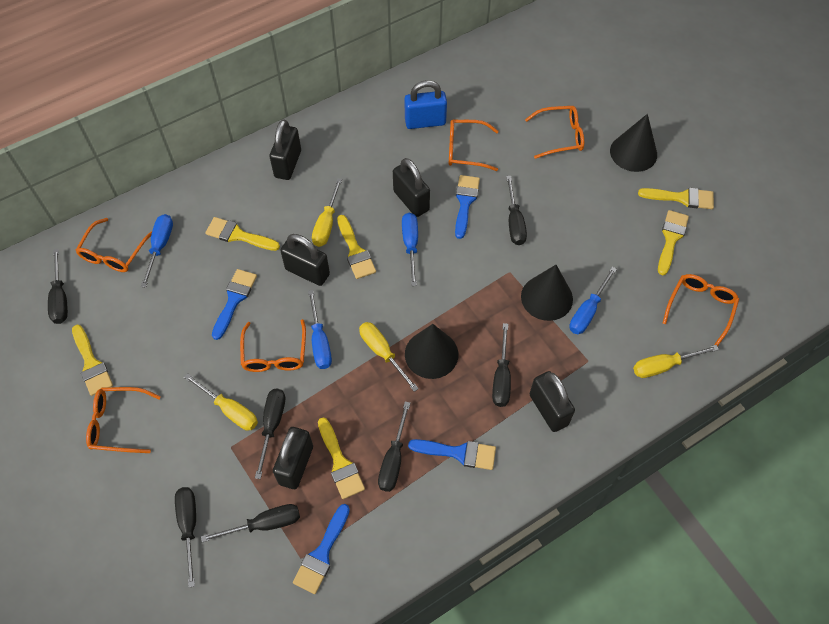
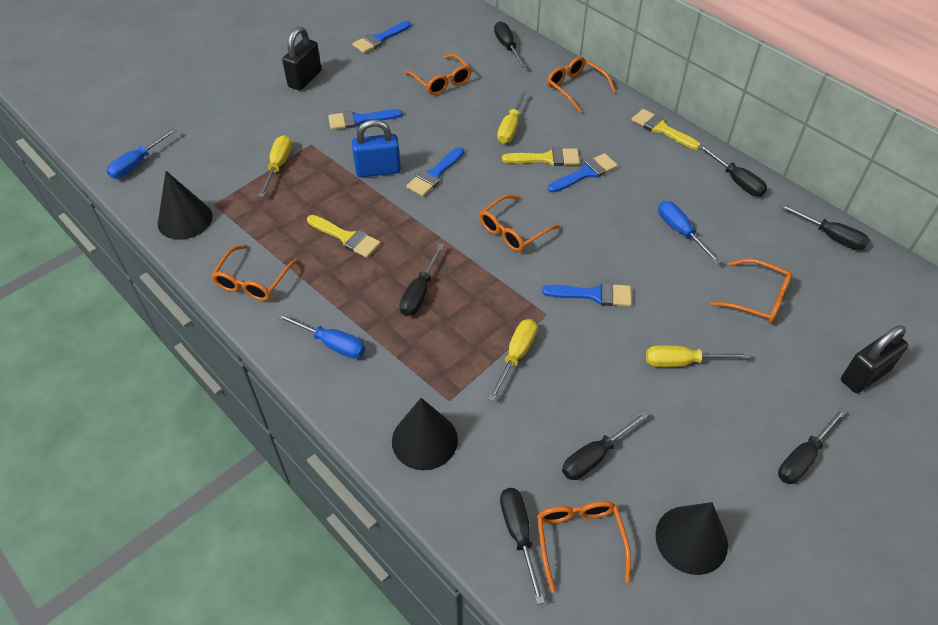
black padlock: [270,119,301,180] [273,427,313,489] [280,234,330,286] [393,158,430,217] [530,371,575,432] = 5 -> [282,27,322,91] [841,325,908,393] = 2
blue brush: [212,269,257,340] [293,504,350,594] [408,439,496,470] [455,175,480,239] = 4 -> [328,109,403,130] [352,21,411,53] [406,147,464,196] [542,282,632,307] [548,153,618,193] = 5
blue screwdriver: [141,214,173,288] [308,290,332,369] [402,213,418,286] [569,267,617,334] = 4 -> [106,128,177,179] [276,313,365,359] [658,201,722,264] = 3
yellow brush: [72,325,113,396] [205,217,280,251] [318,418,365,499] [337,215,376,279] [638,188,714,209] [658,210,689,275] = 6 -> [307,215,381,258] [502,147,580,166] [631,109,701,150] = 3

